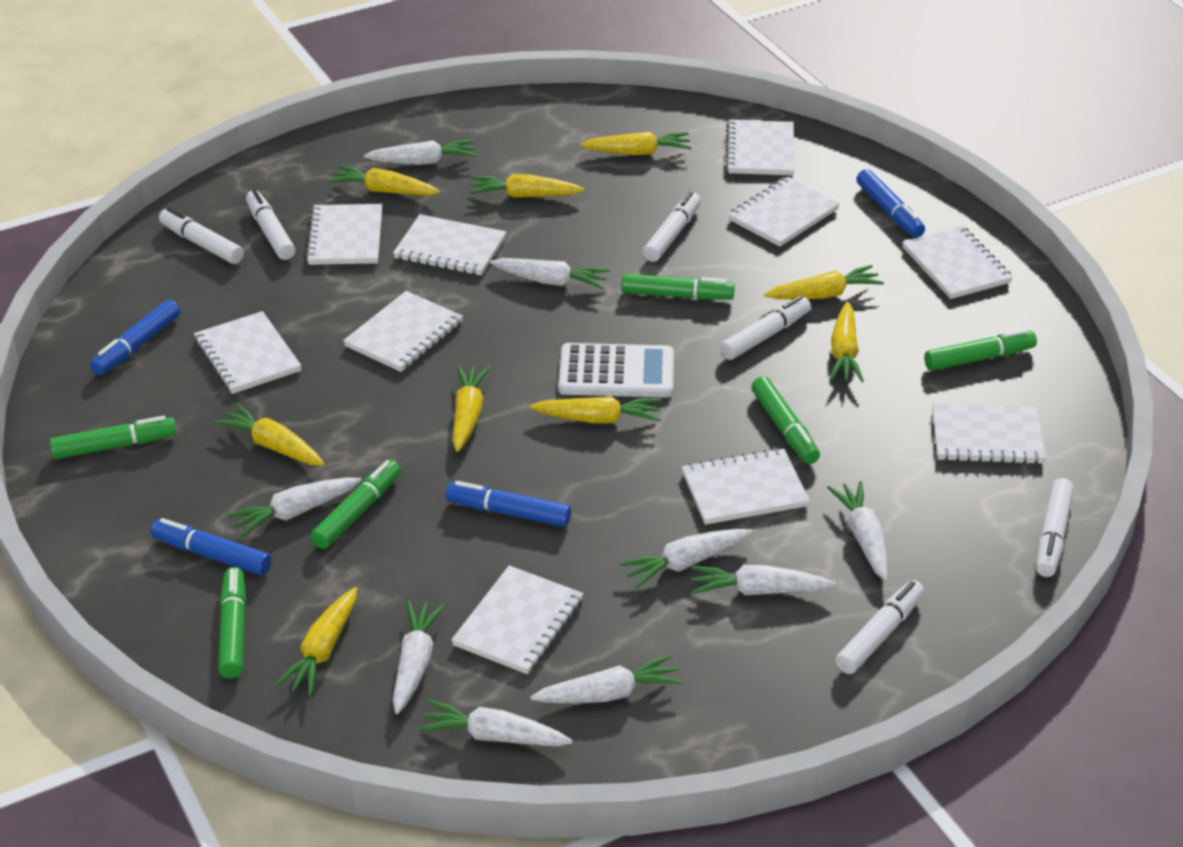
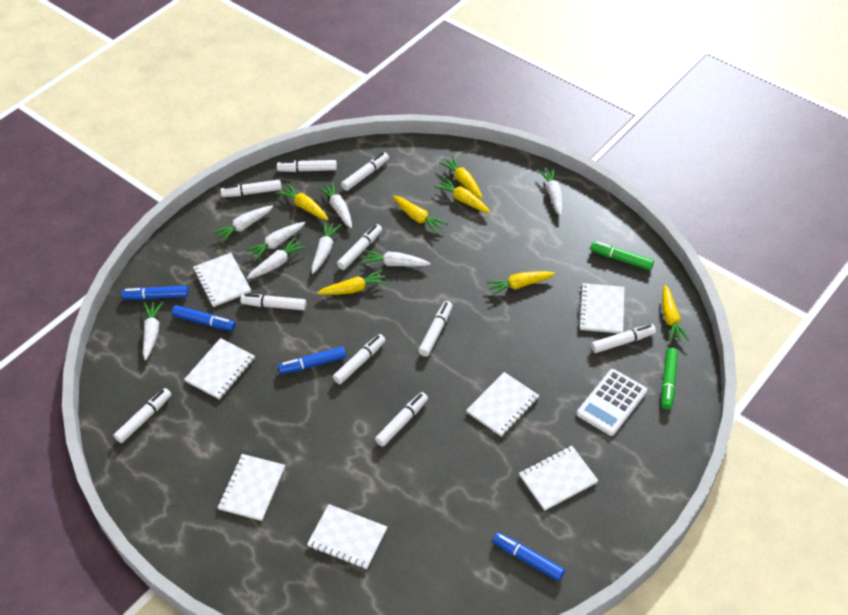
green marker: [50,416,177,459] [218,567,246,678] [310,460,401,549] [621,273,735,300] [751,376,820,464] [924,329,1037,371] = 6 -> [590,241,654,270] [661,348,678,409] = 2
white carrot: [227,478,362,537] [364,140,477,165] [393,601,445,714] [417,699,573,747] [490,258,610,289] [530,654,683,704] [619,529,752,588] [691,565,836,595] [827,481,888,581] = 9 -> [143,302,163,360] [213,206,273,243] [245,222,305,261] [247,237,306,279] [312,222,341,274] [317,182,352,228] [361,250,431,267] [538,167,563,216] = 8
white marker: [159,207,244,264] [246,189,295,260] [643,191,701,262] [720,296,811,360] [835,580,924,674] [1036,478,1074,577] = 6 -> [113,388,172,443] [220,180,282,197] [240,294,306,310] [277,160,337,172] [333,334,386,384] [337,224,382,270] [341,152,389,191] [375,392,428,447] [418,301,453,357] [591,324,656,353] = 10
white notebook: [194,311,301,394] [305,204,382,265] [343,291,463,372] [393,214,506,276] [451,565,584,674] [682,448,810,525] [726,120,795,176] [728,177,840,247] [902,226,1013,299] [932,403,1046,464] = 10 -> [184,338,255,400] [193,253,251,307] [217,454,285,521] [307,504,387,569] [466,372,539,437] [519,445,599,511] [578,283,625,333] = 7
yellow carrot: [213,403,325,466] [275,587,357,696] [328,165,440,196] [452,365,490,452] [469,174,584,198] [530,396,661,423] [580,131,692,155] [764,265,884,299] [829,302,864,382] = 9 -> [276,183,329,220] [317,270,387,295] [393,196,448,234] [434,177,490,213] [439,156,483,199] [486,271,556,296] [662,285,690,343] = 7

